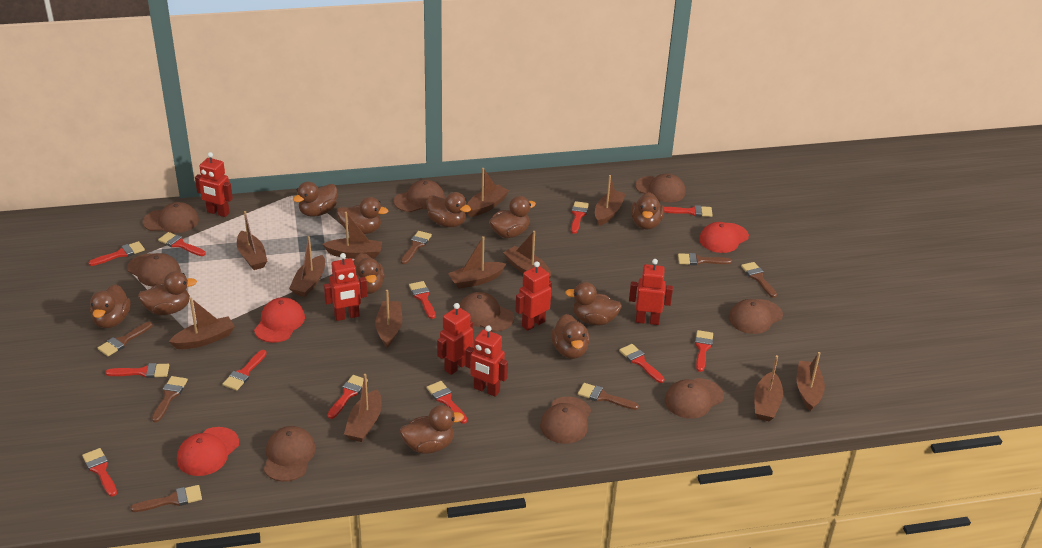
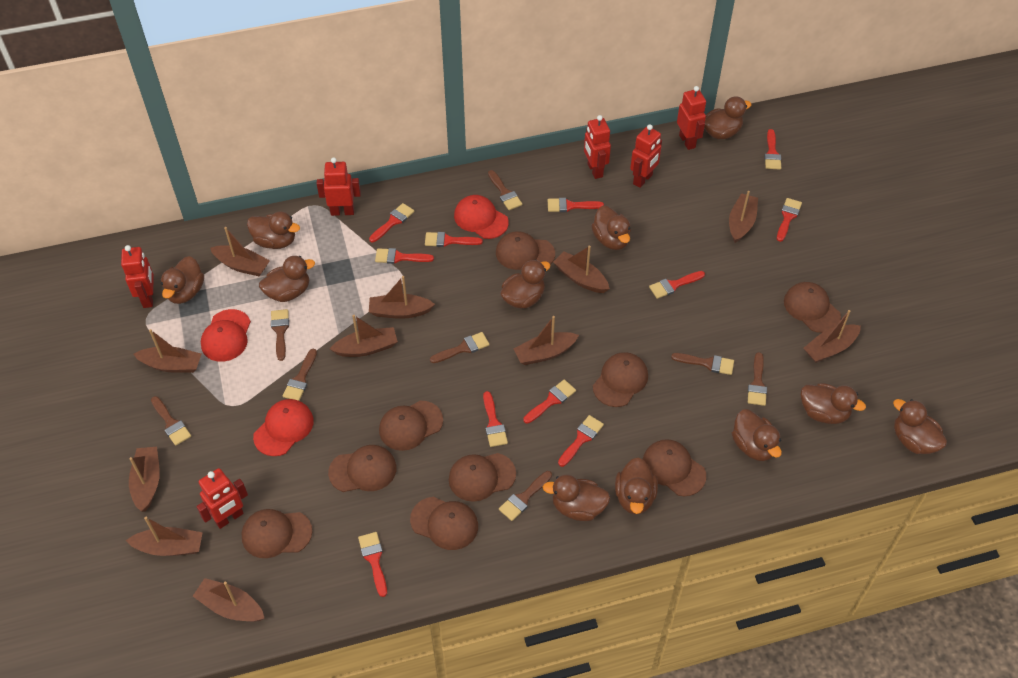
brown boat: [169,298,235,349] [237,211,267,270] [289,236,325,297] [322,212,382,259] [344,374,382,442] [375,290,402,347] [448,236,506,289] [467,168,509,217] [503,231,551,279] [595,175,626,226] [754,355,783,421] [797,352,825,411] = 12 -> [126,517,203,556] [129,447,160,512] [133,329,201,373] [193,578,264,622] [210,227,270,276] [330,315,398,357] [369,276,435,319] [513,316,579,365] [553,246,610,293] [729,191,758,243] [803,310,861,363] = 11
brown brush: [98,322,153,356] [130,485,202,512] [152,376,188,422] [401,231,432,264] [578,383,639,410] [678,253,732,265] [741,262,777,298] = 7 -> [151,396,191,446] [271,309,289,361] [283,349,317,401] [430,332,490,363] [488,170,522,210] [499,471,552,521] [671,353,734,375] [748,352,767,406] = 8
red brush: [82,448,117,497] [88,241,145,266] [105,363,169,378] [158,232,206,256] [223,350,267,391] [327,375,368,419] [409,281,436,319] [426,381,467,424] [571,201,589,234] [619,344,664,383] [664,205,713,217] [695,330,713,372] = 12 -> [358,532,387,597] [369,203,414,242] [375,248,434,264] [425,232,483,247] [483,391,508,447] [523,379,576,424] [548,198,604,212] [558,415,604,467] [649,271,705,299] [764,129,781,170] [777,198,802,242] = 11

